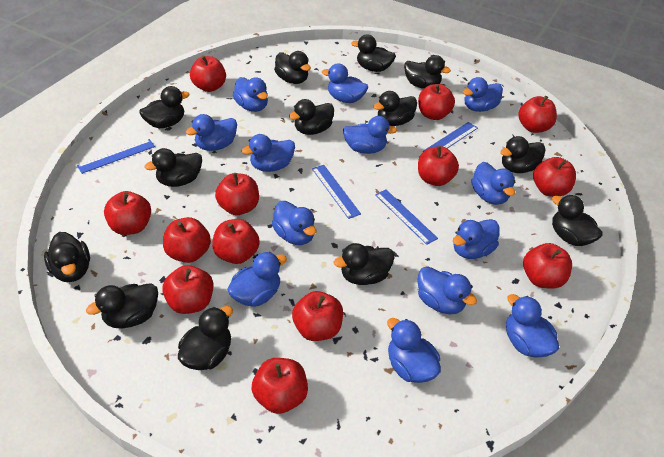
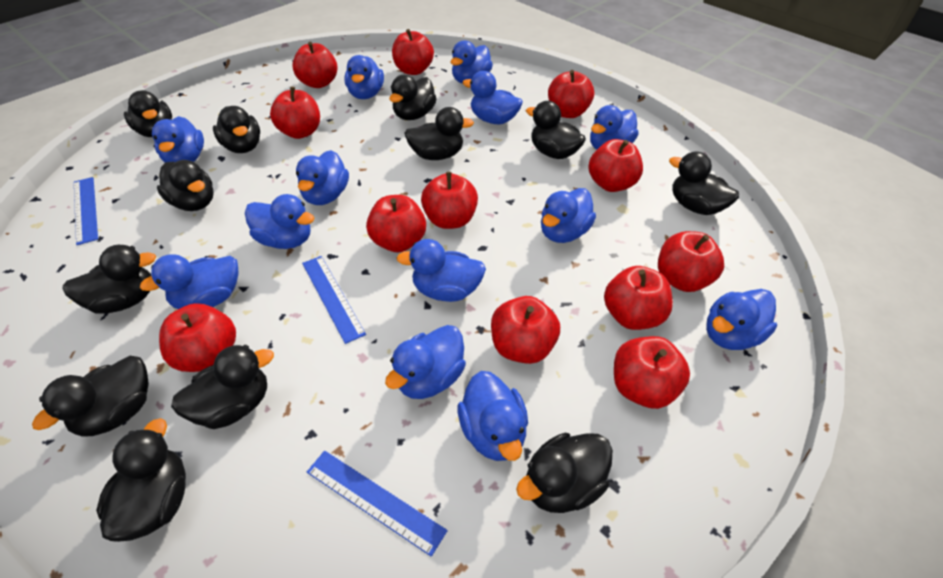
black duck: [44,232,90,282] [86,283,158,329] [139,86,189,128] [144,148,202,187] [178,306,233,370] [274,51,311,84] [289,99,334,135] [334,243,394,285] [351,34,396,72] [373,91,417,126] [404,55,451,89] [500,136,546,173] [552,195,603,246] = 13 -> [32,356,149,436] [63,245,156,314] [96,418,186,542] [124,90,172,137] [157,160,214,211] [171,345,274,429] [213,106,260,153] [389,75,437,120] [404,107,474,160] [516,433,613,513] [526,101,586,159] [669,151,739,215] = 12
blue ruler: [77,139,155,174] [312,165,361,219] [375,189,438,245] [423,122,478,152] = 4 -> [74,177,98,245] [302,256,366,344] [307,450,448,557] = 3
red apple: [104,191,151,235] [162,265,214,314] [163,217,211,263] [190,56,226,92] [212,219,260,264] [215,173,259,215] [252,358,308,414] [292,291,343,341] [418,84,455,120] [418,146,459,186] [518,96,557,133] [523,243,572,289] [533,157,576,197] = 13 -> [159,303,236,372] [270,86,320,139] [292,42,337,88] [366,195,426,252] [392,29,434,75] [421,172,478,229] [491,296,560,364] [548,70,594,118] [588,139,643,192] [604,266,673,330] [614,336,690,409] [658,231,724,292] = 12

